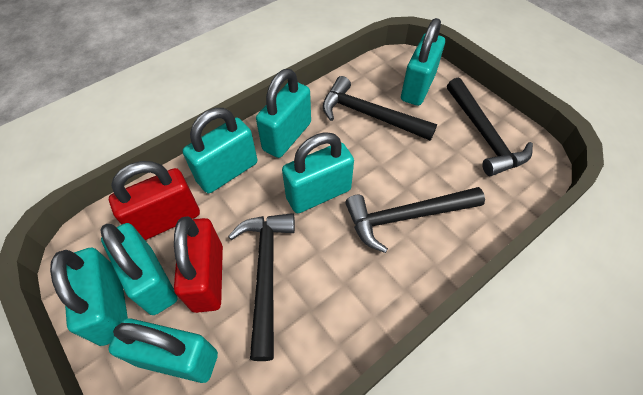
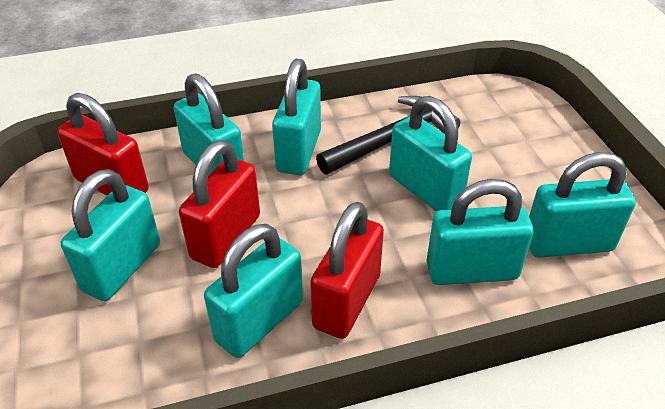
black hammer: [228,213,295,361] [323,76,437,141] [345,187,485,253] [447,77,533,176] = 4 -> [316,96,460,174] = 1
red padlock: [109,161,200,240] [174,216,223,313] = 2 -> [57,93,149,196] [179,140,260,268] [310,202,384,339] = 3

